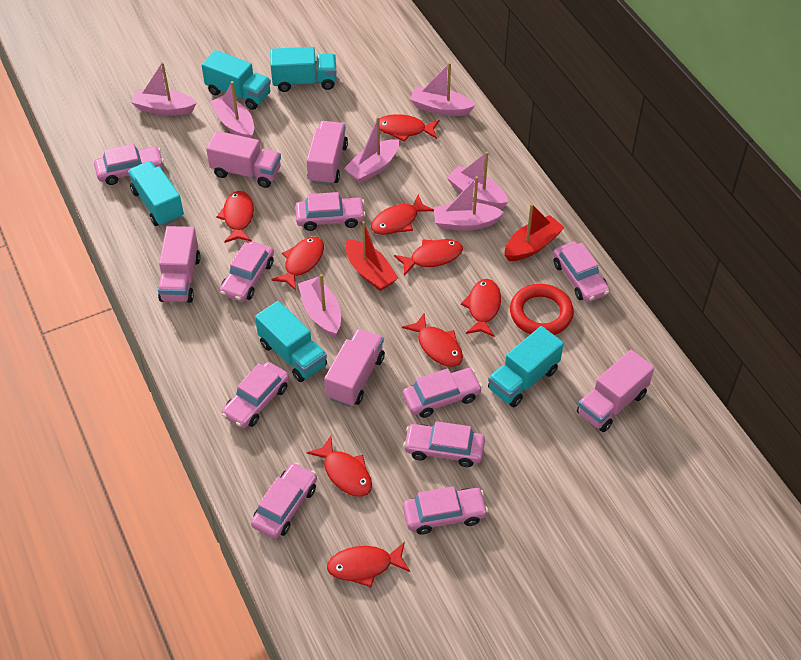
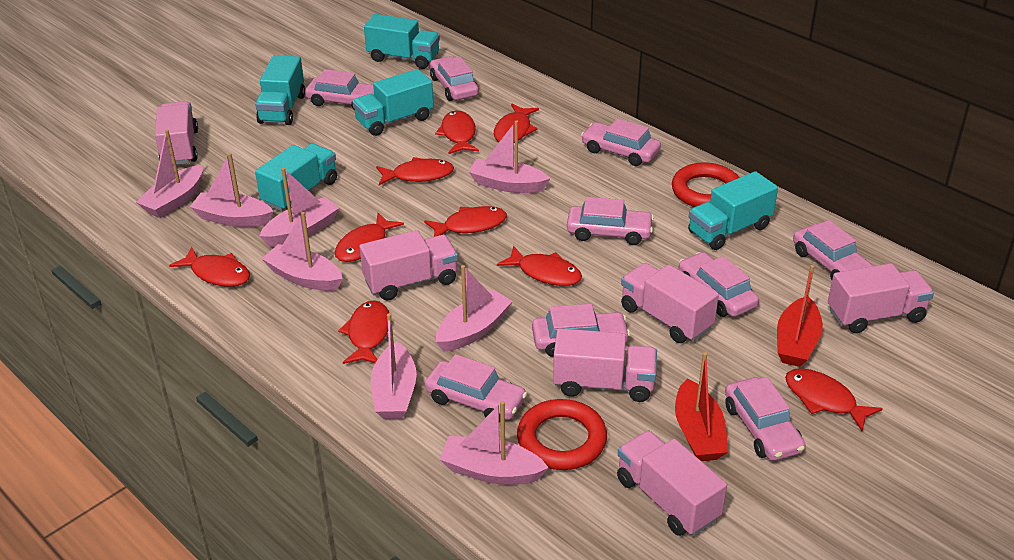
pink boat: [131,62,197,116] [210,81,254,138] [298,274,341,337] [344,117,399,183] [410,62,476,116] [434,176,504,231] [446,152,508,209] = 7 -> [136,130,203,218] [190,153,273,227] [260,168,339,247] [262,212,343,291] [371,313,417,419] [436,265,513,352] [439,401,549,485] [469,120,550,193] = 8
pink truck: [158,226,201,303] [206,131,281,188] [306,121,348,185] [324,329,385,407] [577,350,654,432] = 5 -> [155,101,198,165] [360,230,458,301] [553,328,657,402] [617,430,727,536] [621,263,719,343] [828,263,934,333] = 6
red ring: [510,284,574,335] = 1 -> [517,399,607,470] [672,162,740,207] = 2

